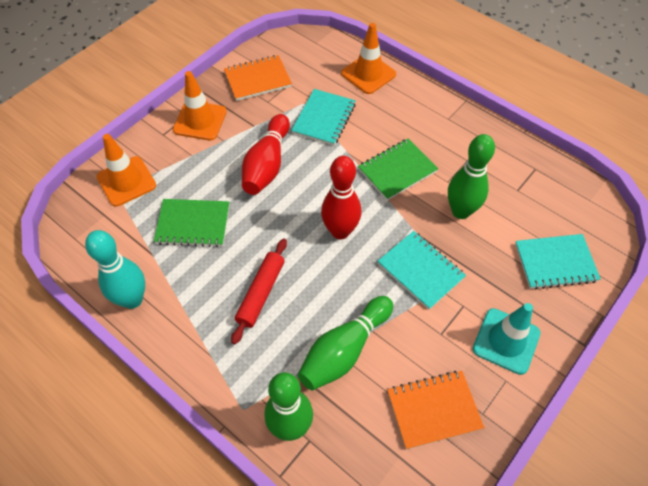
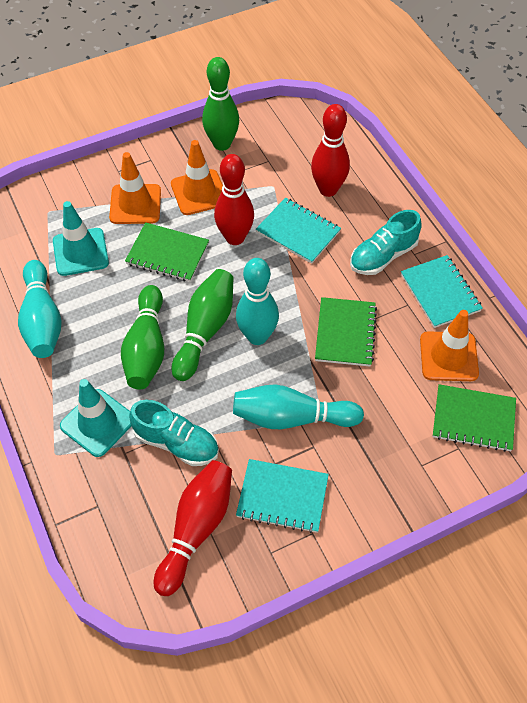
green notebook: [154,199,229,247] [358,138,438,200] = 2 -> [125,222,209,282] [315,297,377,366] [433,384,516,452] = 3
orange notebook: [224,55,292,101] [388,371,484,450] = 2 -> none = 0
red bowling pin: [242,114,290,195] [321,156,362,240] = 2 -> [154,460,232,596] [214,154,254,245] [311,104,350,197] = 3
red rolling pin: [231,239,287,344] = 1 -> none = 0
turquoise bowling pin: [85,230,145,309] = 1 -> [18,260,62,358] [233,384,364,429] [236,258,279,345] = 3
turquoise shoe: none = 0 -> [129,400,219,466] [350,210,422,275] = 2
turquoise traffic cone: [473,303,540,375] = 1 -> [53,201,109,276] [60,379,132,457] = 2

